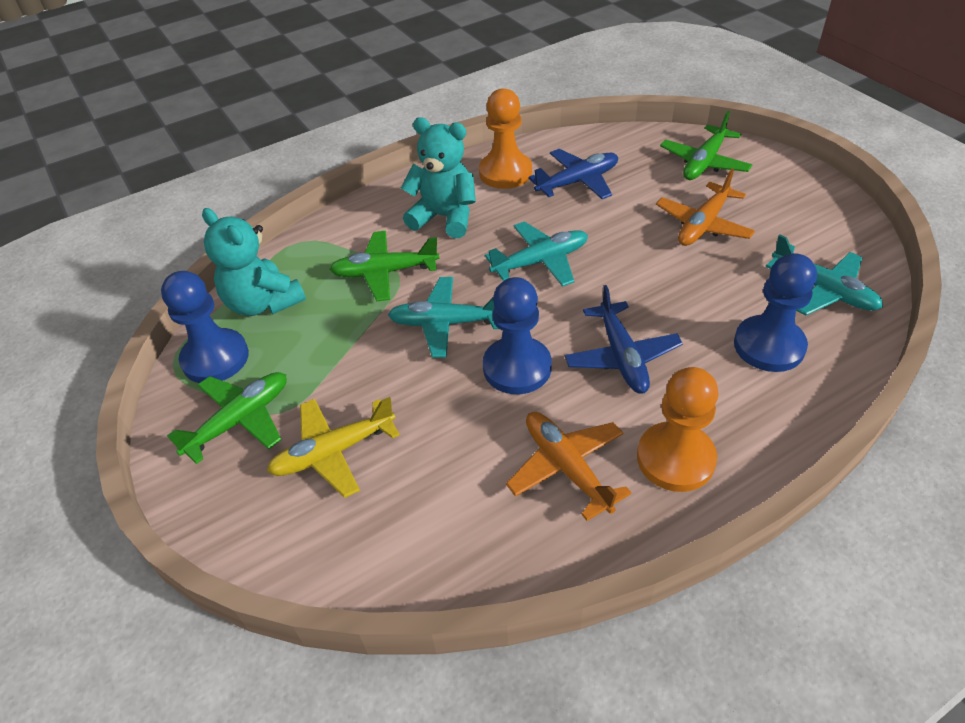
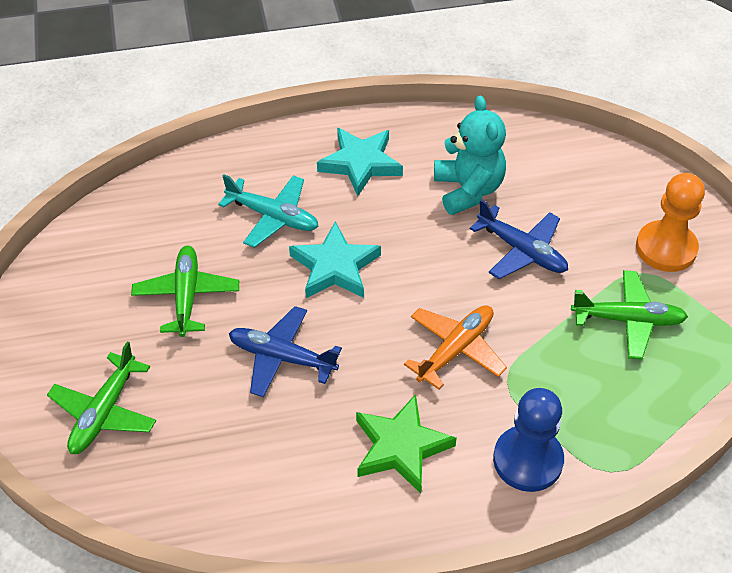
blue pawn: [161,271,249,383] [483,277,552,394] [734,253,817,372] = 3 -> [493,388,564,492] = 1
green star: none = 0 -> [356,394,457,494] = 1
orange pawn: [479,88,532,189] [637,367,719,492] = 2 -> [636,173,705,272] = 1
orange plane: [506,412,632,521] [656,168,755,246] = 2 -> [404,305,507,390] = 1
turquoise plane: [388,277,499,358] [485,221,588,287] [766,235,883,316] = 3 -> [218,175,319,248] = 1
turquoise star: none = 0 -> [289,221,381,298] [317,128,403,196] = 2
turquoise teddy bear: [202,208,306,316] [401,117,476,238] = 2 -> [434,95,506,215] = 1
yellow plane: [267,397,400,498] = 1 -> none = 0

